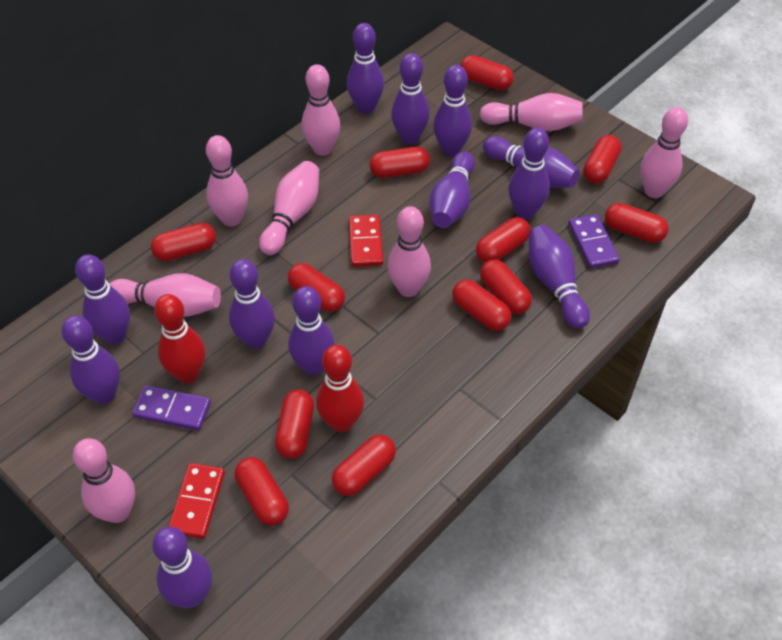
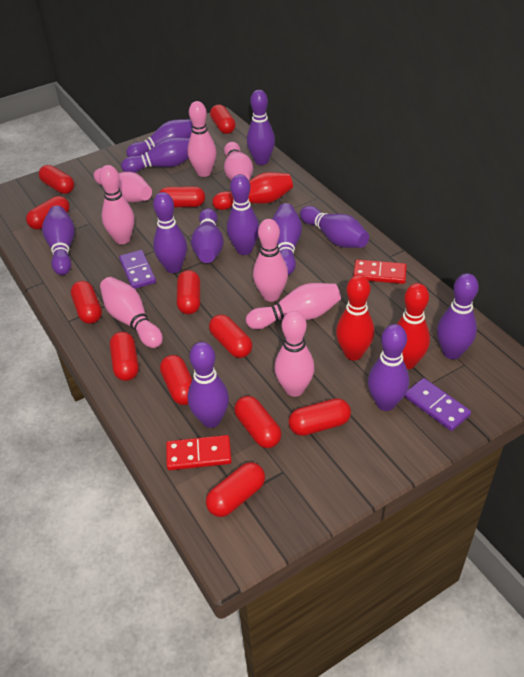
red bowling pin: [154,294,206,383] [316,345,364,432] = 2 -> [212,172,293,210] [336,275,375,360] [397,283,430,369] = 3

